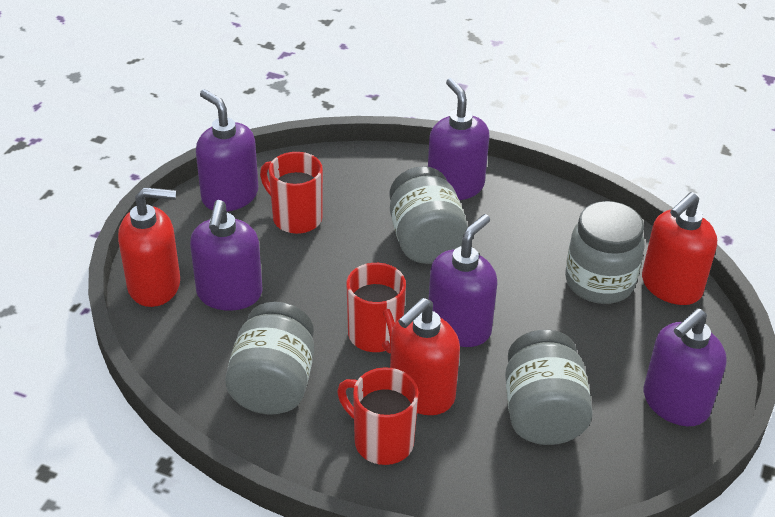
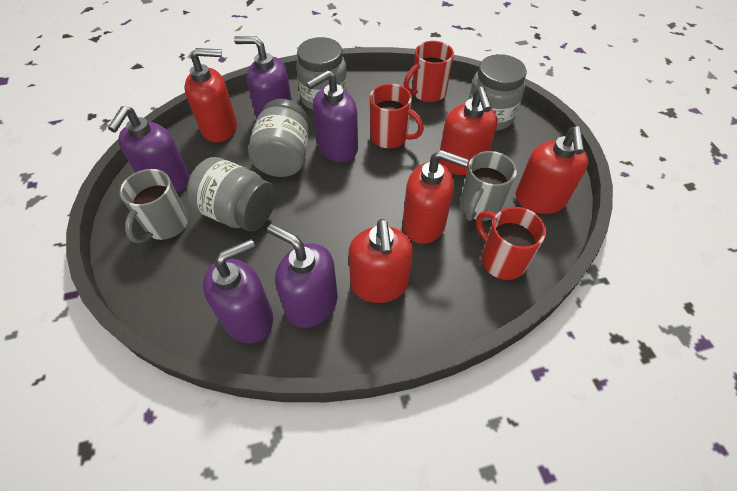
grey mug: none = 0 -> [120,169,188,243] [460,151,517,221] = 2
red soap dispenser: [118,187,180,307] [390,298,460,415] [642,192,717,305] = 3 -> [185,48,237,143] [349,219,413,303] [403,150,469,244] [439,86,497,175] [516,126,588,214] = 5

